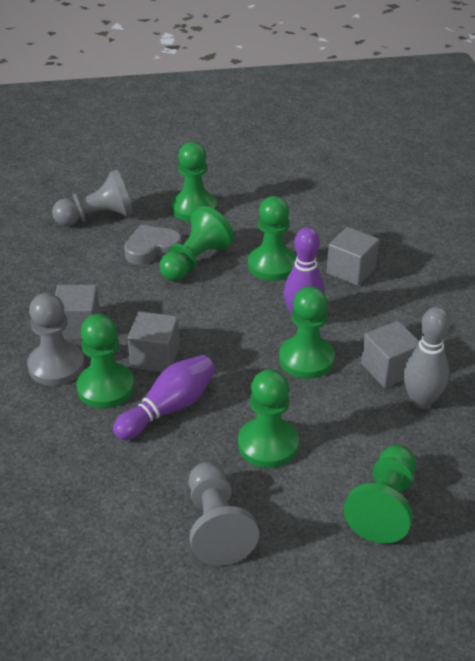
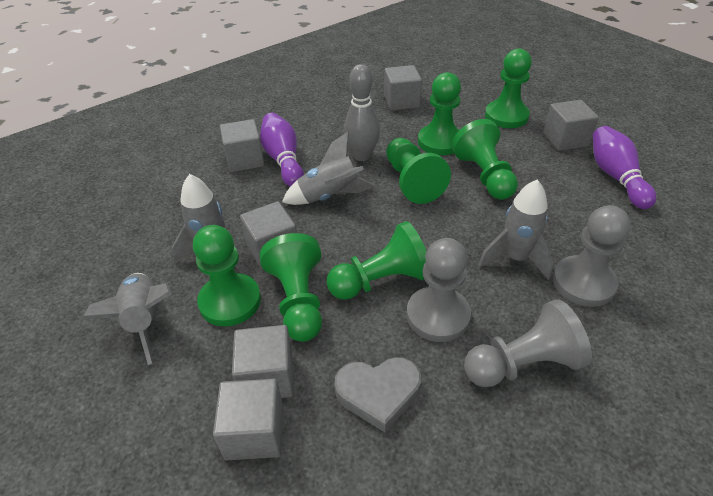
grey cube: [55,285,100,340] [128,312,180,372] [327,227,379,286] [361,321,419,388] = 4 -> [213,378,283,460] [220,119,264,172] [232,325,294,398] [240,201,297,270] [384,65,422,110] [543,100,599,151] = 6
grey rocket: none = 0 -> [82,273,172,365] [172,174,241,269] [282,132,375,205] [478,180,553,280] = 4

